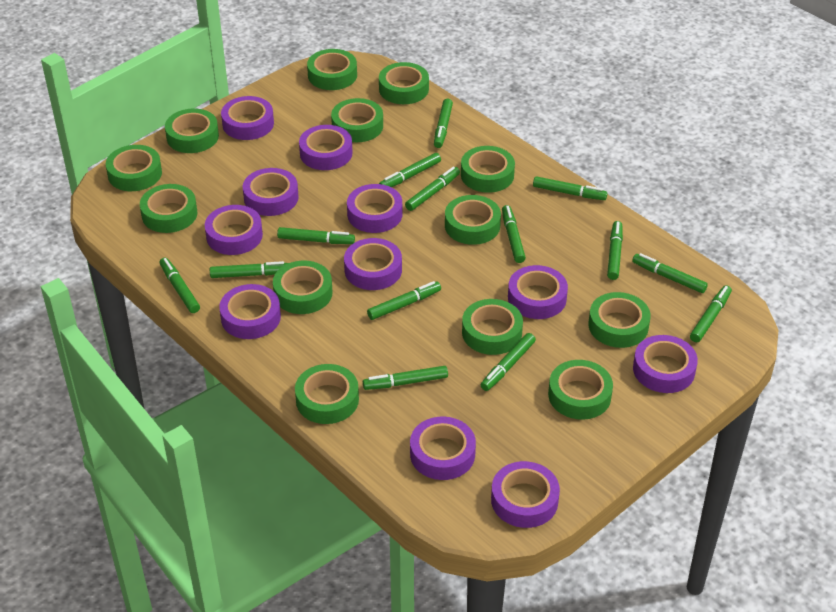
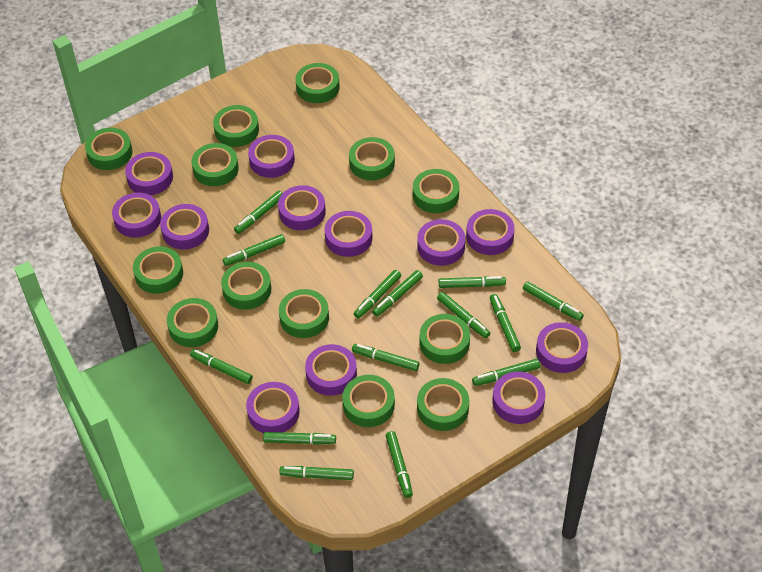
purple tape: [205,205,263,255] [219,284,281,339] [221,96,274,140] [243,168,299,216] [299,125,353,170] [344,238,402,290] [347,184,402,233] [410,417,476,480] [491,461,560,528] [508,265,568,319] [633,335,698,393] = 11 -> [112,192,161,238] [125,152,173,195] [160,204,209,250] [246,382,300,433] [248,135,295,178] [278,185,326,230] [305,344,357,396] [324,211,373,257] [417,219,465,266] [466,209,515,255] [492,371,546,424] [536,322,588,373] = 12

